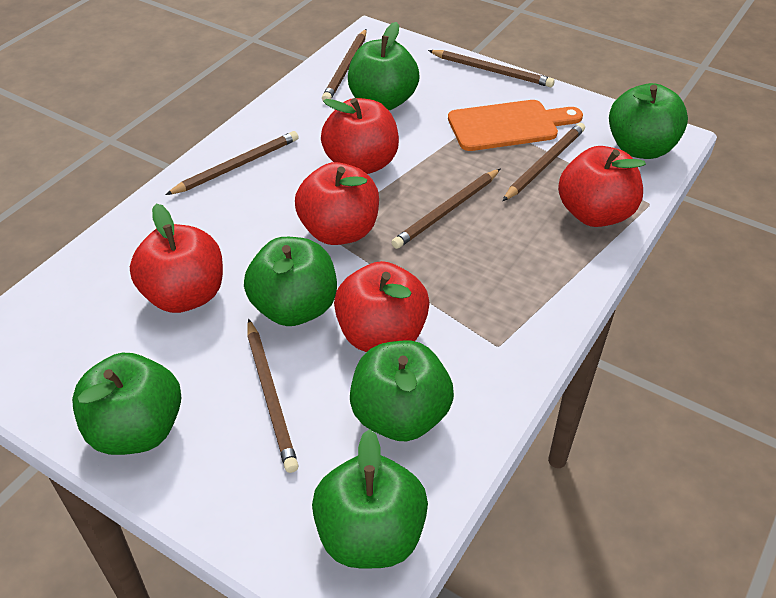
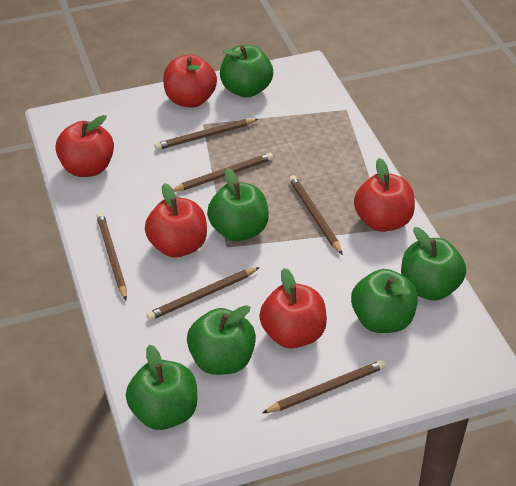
orange cutting board: [448,100,583,151] = 1 -> none = 0

